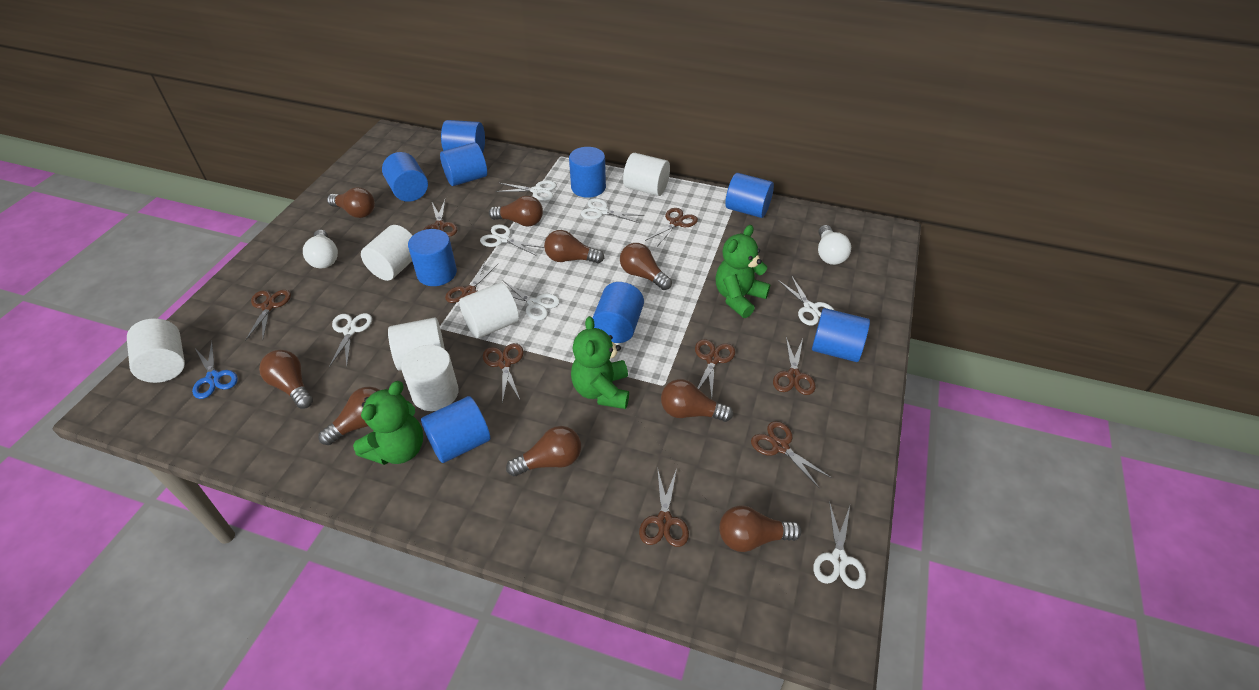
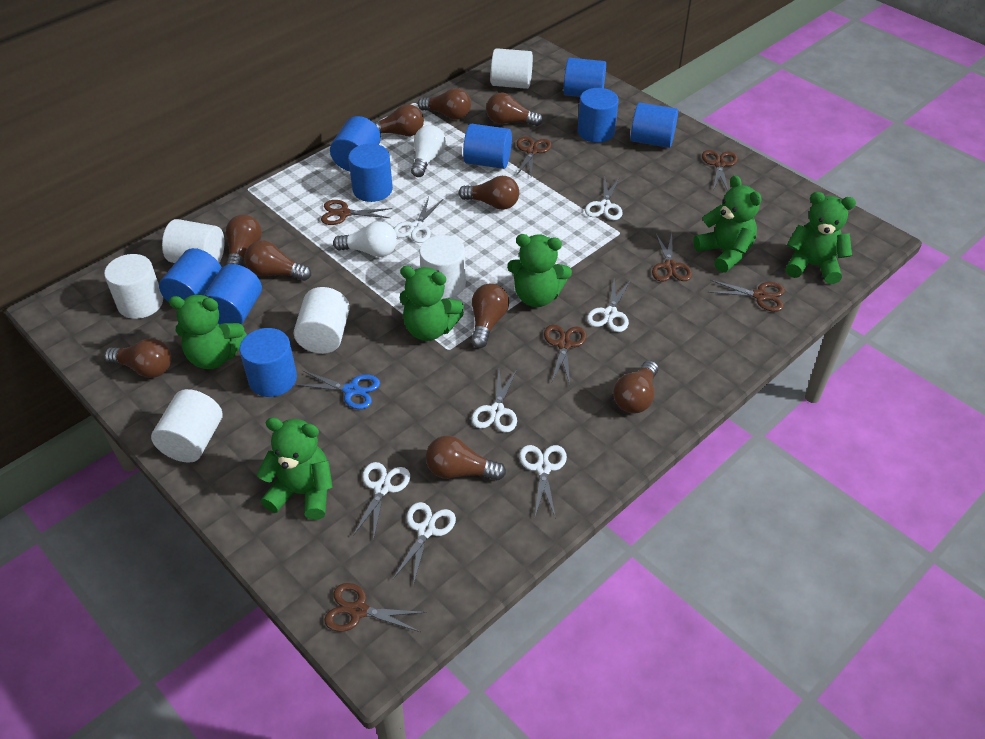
brown light bulb: [259,350,313,409] [318,387,380,445] [327,187,375,218] [489,196,543,227] [506,426,581,476] [544,230,605,264] [620,243,672,290] [661,379,733,422] [719,506,801,552] = 9 -> [104,338,171,378] [226,215,262,265] [245,240,311,281] [373,104,424,136] [418,88,471,120] [426,436,506,480] [459,176,519,210] [471,283,509,348] [486,93,543,126] [613,360,658,413] = 10
brown scissors: [245,290,291,341] [423,200,457,236] [445,262,499,303] [483,343,524,404] [639,467,689,547] [645,208,698,246] [695,339,735,398] [751,421,832,489] [773,337,816,395] = 9 -> [321,200,392,225] [324,583,427,632] [516,137,552,176] [544,325,587,384] [652,234,692,282] [702,150,738,191] [708,280,785,312] = 7
green teddy bear: [353,381,423,465] [571,316,629,409] [715,225,771,318] = 3 -> [169,295,247,369] [257,417,333,520] [400,266,464,341] [507,234,572,307] [693,175,762,273] [786,192,856,284] = 6

